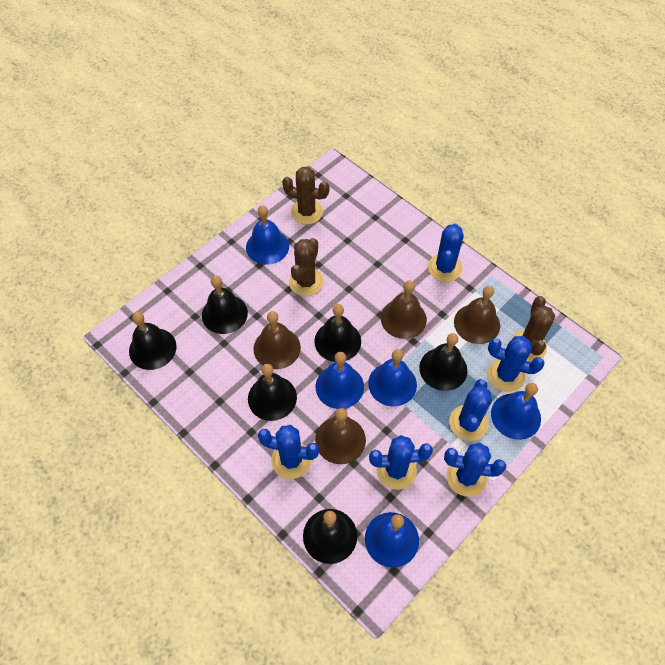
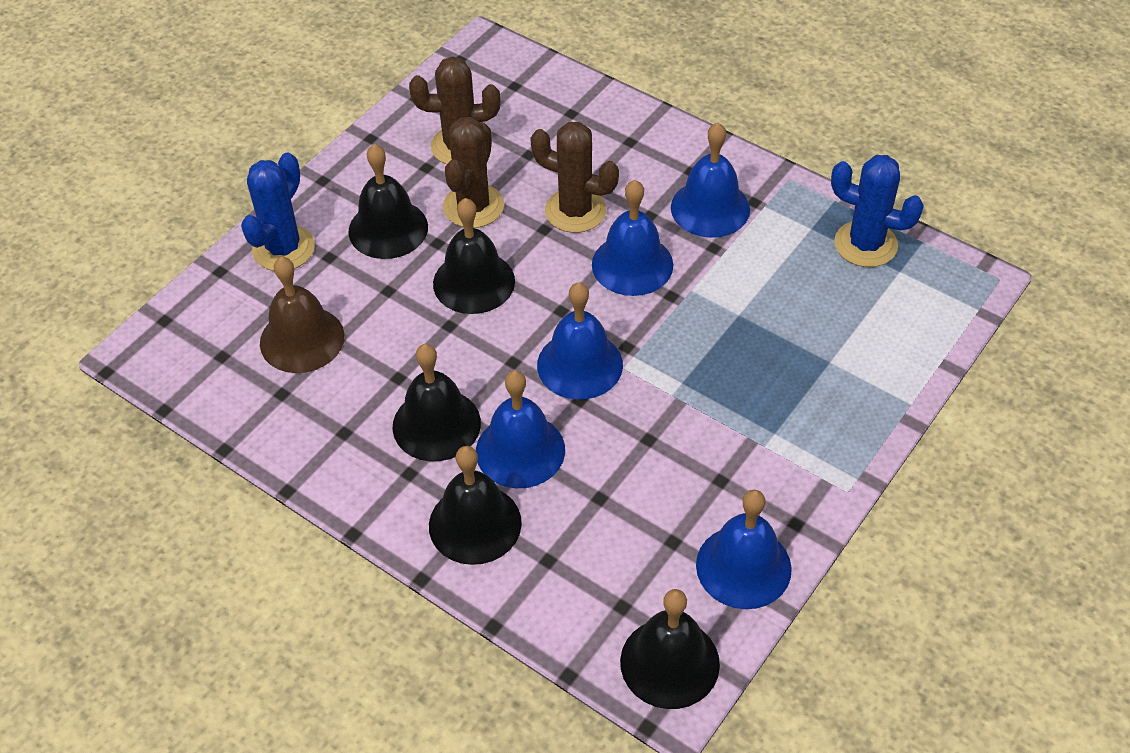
black bell: [129,312,177,370] [202,275,248,334] [248,364,297,421] [303,509,357,564] [314,304,361,362] [419,333,467,391] = 6 -> [348,144,428,259] [393,344,481,461] [429,446,522,565] [433,198,515,314] [620,589,720,709] = 5
blue cactus: [258,425,319,479] [369,435,433,490] [428,223,464,282] [444,442,506,497] [449,379,492,441] [488,336,545,392] = 6 -> [241,152,315,271] [831,155,924,267] = 2
brown bell: [254,311,301,369] [315,408,366,464] [381,280,427,339] [454,286,500,344] = 4 -> [260,257,344,373] = 1

